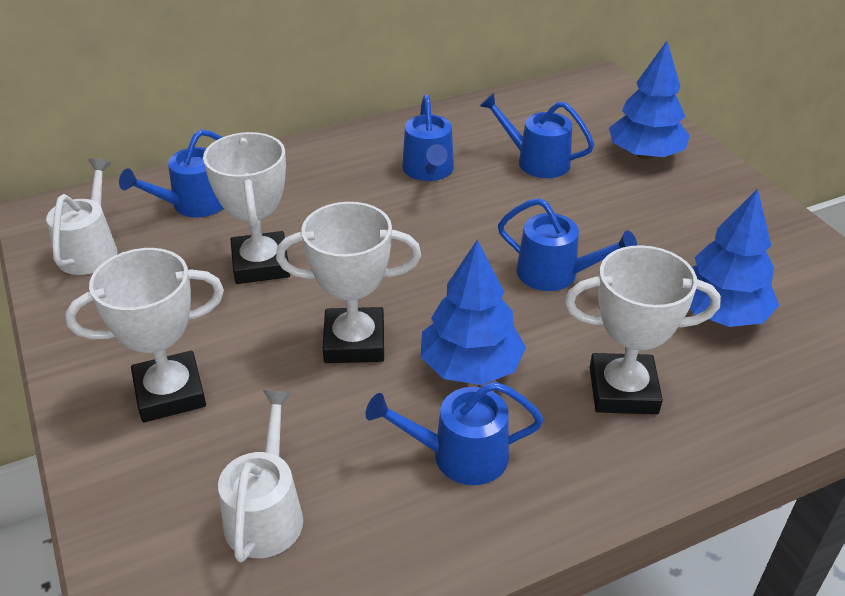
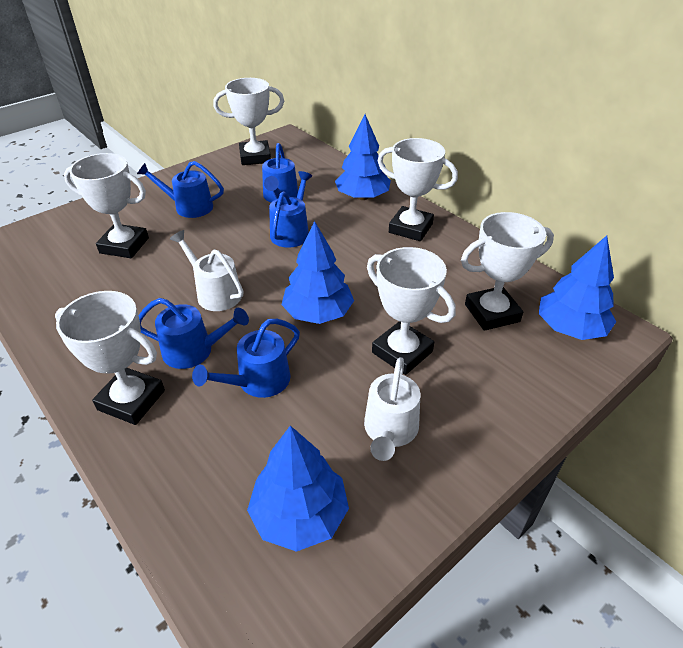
blue tree: [421,240,526,385] [609,41,690,159] [689,189,779,327] = 3 -> [247,426,349,552] [281,221,354,324] [335,114,391,200] [539,236,616,340] = 4
white trophy: [65,248,224,422] [203,132,290,284] [276,202,421,363] [565,245,721,414] = 4 -> [55,291,165,425] [64,153,149,258] [213,78,284,165] [367,247,456,375] [378,138,458,241] [461,212,554,331] = 6

